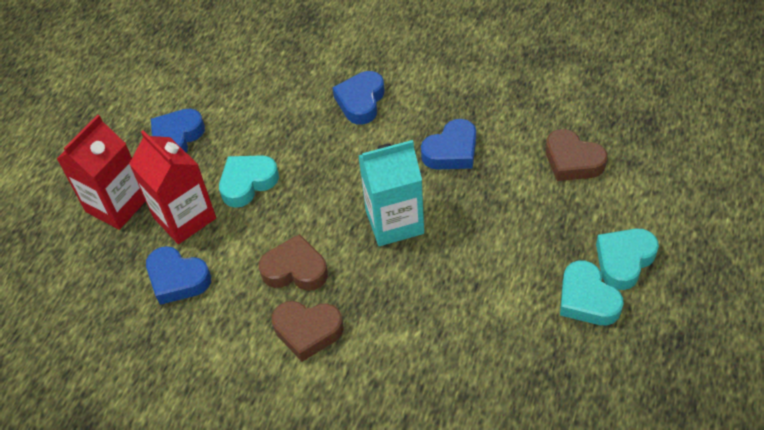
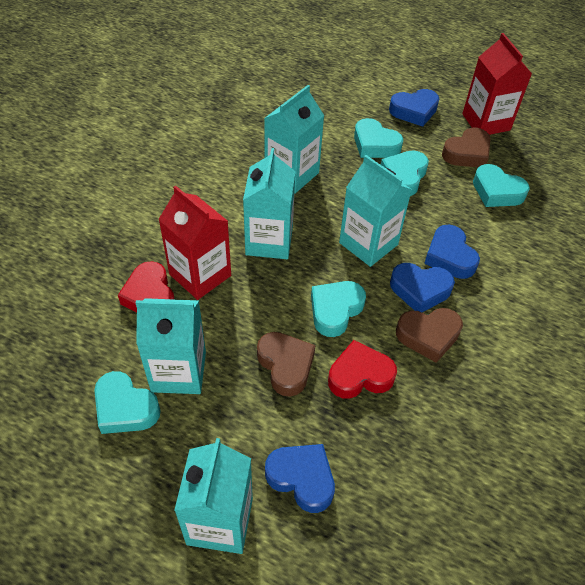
red heart: none = 0 -> [118,261,175,312] [328,340,397,399] = 2
turquoise carton: [358,140,424,246] = 1 -> [136,298,206,394] [174,438,253,554] [243,148,296,259] [264,85,324,194] [339,155,412,267] = 5
turquoise heart: [219,155,279,208] [560,261,624,325] [596,228,659,290] = 3 -> [94,371,161,434] [311,281,366,337] [354,118,403,158] [381,150,429,196] [473,164,530,207] = 5

